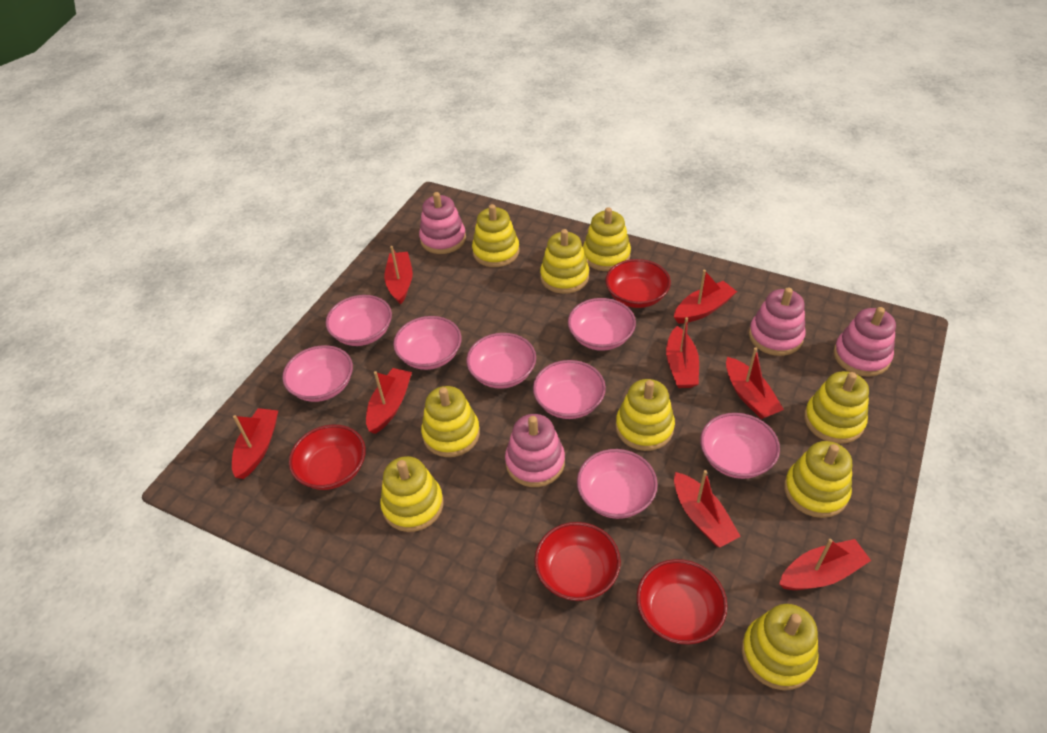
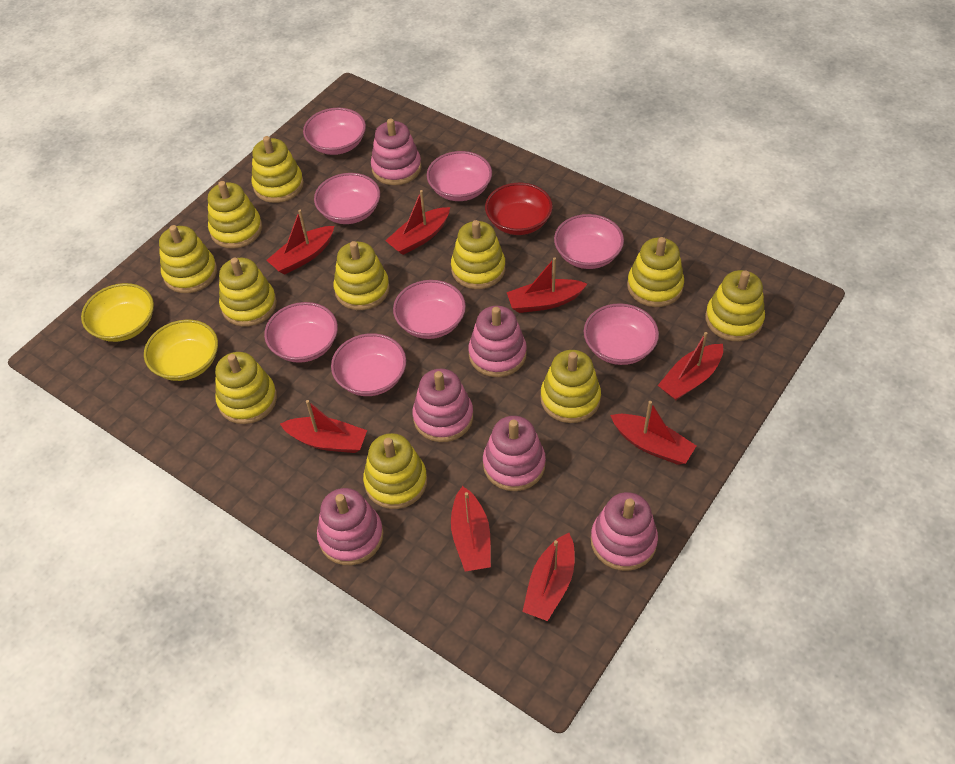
pink stacking toy: [419,192,466,254] [505,414,565,487] [749,287,805,356] [834,307,896,377] = 4 -> [317,488,383,565] [371,118,421,185] [412,368,473,442] [468,306,527,377] [483,416,546,491] [591,492,658,571] = 6
red bowl: [289,424,366,490] [534,522,621,601] [605,259,671,308] [637,559,728,645] = 4 -> [485,183,553,235] = 1
yellow bowl: none = 0 -> [81,283,154,342] [144,320,218,381] = 2
yellow stacking toy: [380,456,443,532] [421,386,480,457] [472,204,520,267] [540,229,589,294] [583,207,631,271] [616,379,675,451] [742,604,819,690] [784,441,852,518] [804,371,869,444] = 9 -> [159,225,217,293] [208,181,262,249] [215,352,277,424] [219,257,277,327] [252,136,304,203] [333,241,390,310] [363,433,427,509] [451,220,505,289] [540,350,601,423] [627,237,684,307] [705,270,765,341] = 11

